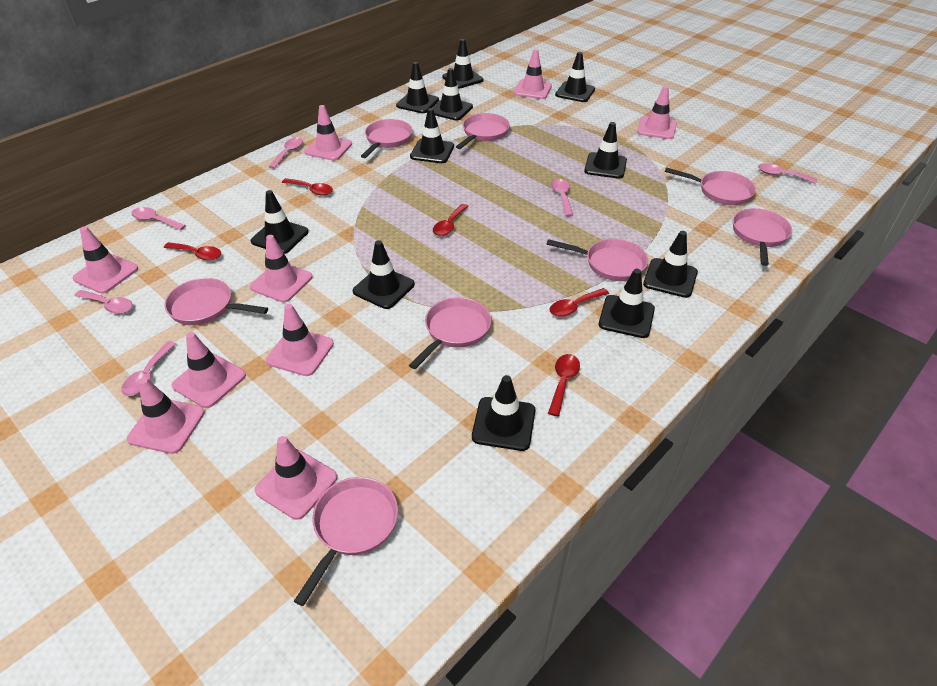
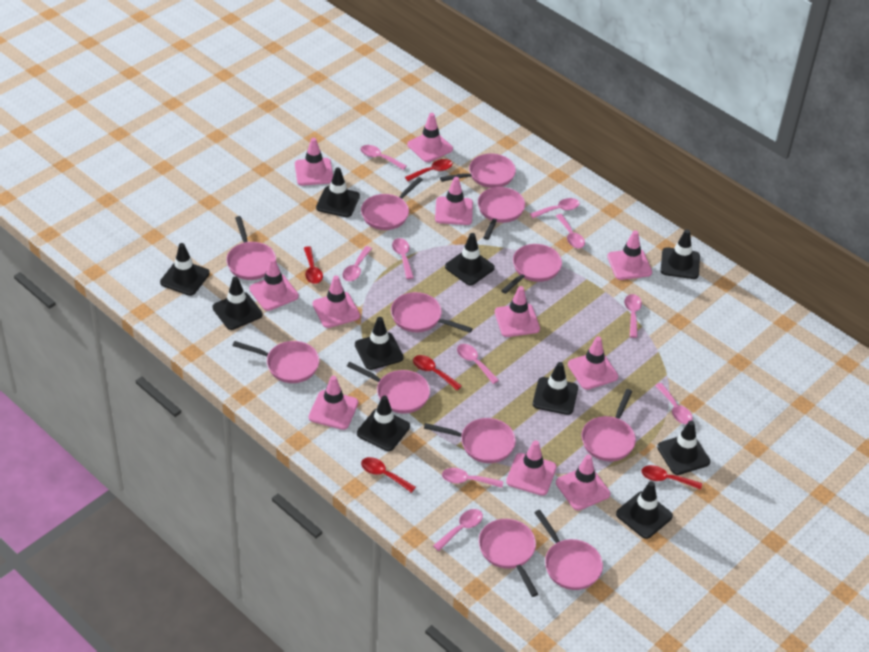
black traffic cone: [251,190,309,254] [353,240,415,309] [396,62,439,113] [410,108,454,163] [432,68,473,120] [442,39,484,88] [472,375,536,451] [555,52,595,102] [584,122,627,179] [599,269,655,338] [643,231,698,298] = 11 -> [160,243,210,296] [213,276,263,330] [316,168,360,217] [355,317,404,370] [357,396,410,451] [445,233,495,285] [533,362,578,415] [616,481,673,539] [657,421,710,475] [661,229,700,279] = 10
pink pan: [165,278,268,325] [294,477,398,606] [361,119,413,158] [409,297,491,369] [456,113,510,149] [546,239,648,281] [665,167,756,205] [733,208,792,266] = 8 -> [226,216,276,280] [233,341,320,383] [347,362,430,413] [361,177,423,230] [391,292,473,333] [424,418,516,463] [440,153,516,188] [478,187,525,240] [478,519,538,597] [501,244,562,294] [534,510,603,590] [581,389,636,461] = 12
pink spoon: [75,290,133,314] [121,341,176,396] [131,207,186,230] [268,137,303,169] [551,179,573,216] [758,163,817,184] = 6 -> [342,246,372,281] [360,145,407,170] [392,238,414,279] [433,509,483,551] [442,468,503,488] [457,344,499,384] [530,198,580,218] [556,214,585,248] [624,294,642,338] [655,383,693,424] = 10
pink traffic cone: [73,226,138,294] [127,377,205,454] [172,332,246,408] [250,235,313,302] [255,436,337,520] [266,304,334,376] [305,105,352,161] [514,49,552,99] [637,86,677,139] = 9 -> [249,258,299,311] [295,138,333,186] [309,376,358,430] [312,276,360,328] [407,113,453,162] [435,177,473,225] [495,286,540,337] [506,440,557,496] [556,454,610,510] [568,336,618,390] [607,230,652,280] = 11

